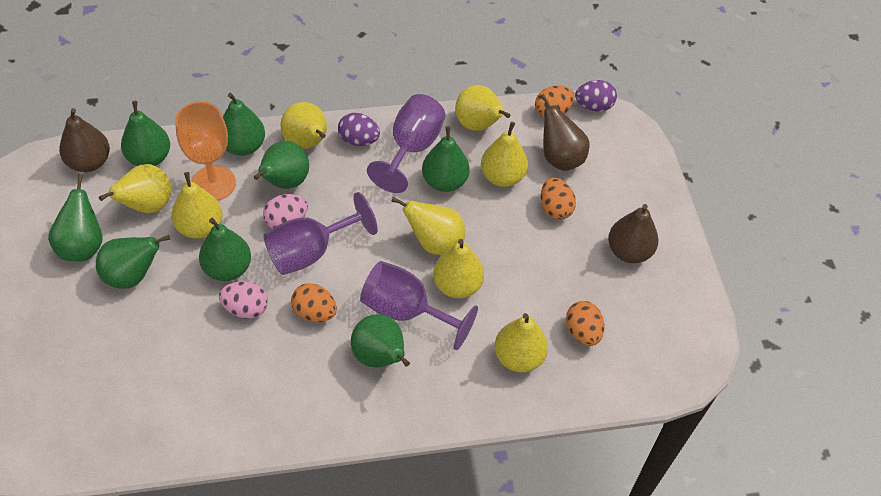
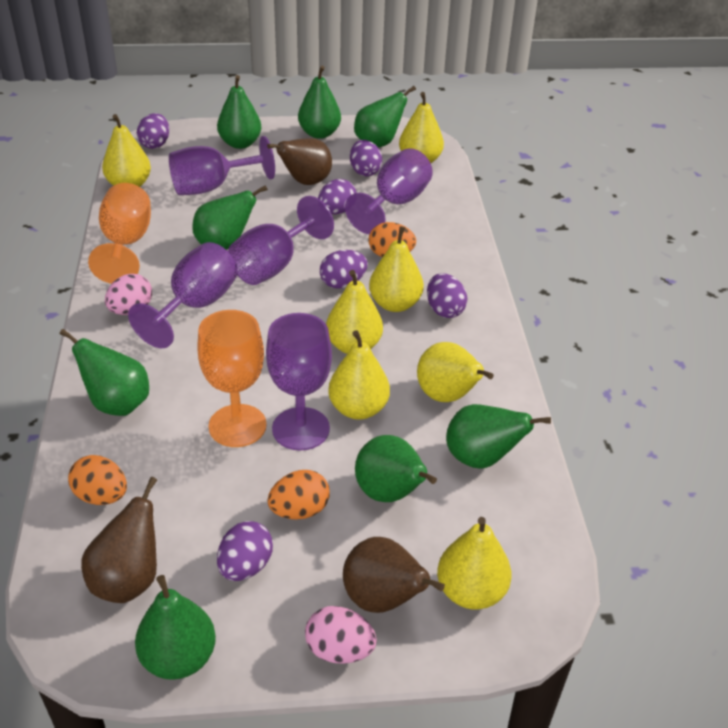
orange egg: [291,283,337,322] [535,86,574,118] [541,177,576,220] [566,301,604,346] = 4 -> [68,455,127,505] [268,470,330,520] [369,222,416,257] = 3
orange goblet: [175,101,236,201] = 1 -> [88,183,151,284] [197,310,267,447] = 2
purple egg: [338,113,380,146] [575,80,617,112] = 2 -> [137,113,170,149] [217,521,273,581] [318,179,357,214] [320,250,368,289] [350,140,382,176] [427,273,468,318] = 6
purple goblet: [264,192,378,275] [360,261,478,351] [367,94,445,193] = 3 -> [128,242,238,348] [169,136,275,195] [228,196,334,285] [266,313,332,450] [345,148,433,234] = 5
yellow pear: [99,164,172,213] [171,172,223,239] [281,102,327,149] [391,197,465,255] [433,239,484,298] [455,85,510,131] [481,122,528,187] [494,313,548,373] = 8 -> [102,114,151,187] [326,270,383,354] [328,330,390,420] [369,226,424,312] [399,92,444,163] [417,342,494,402] [437,517,512,609] = 7

